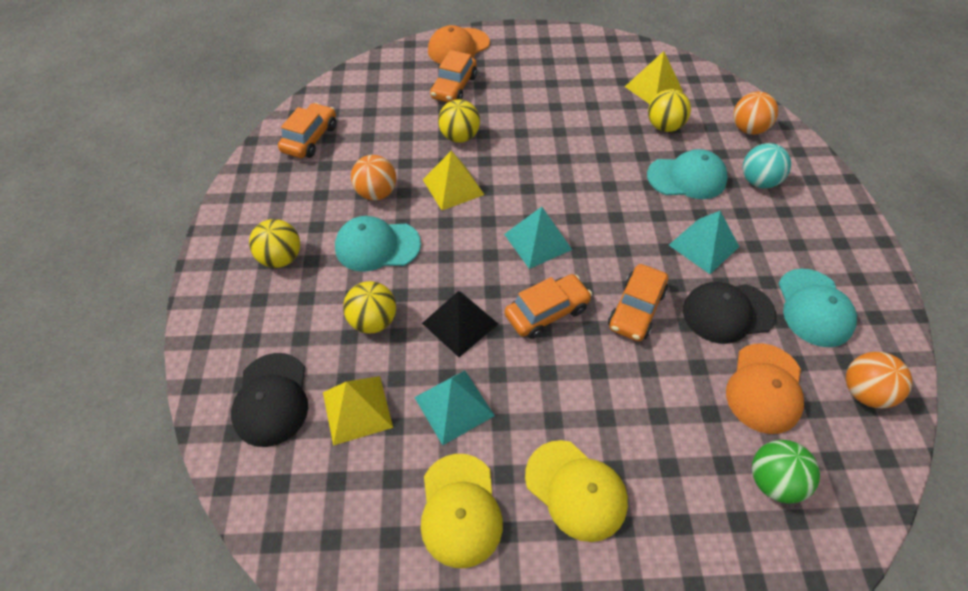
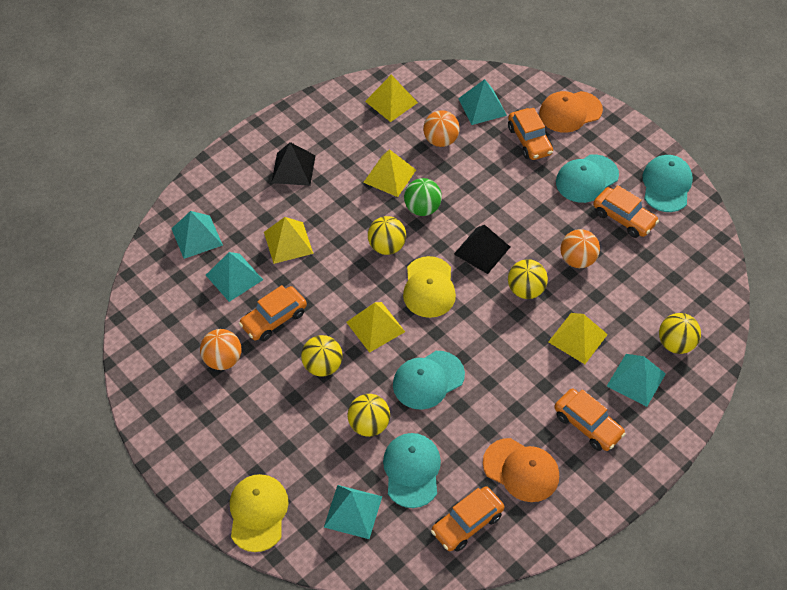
black cap: [231,353,308,447] [683,282,776,344] = 2 -> none = 0
black pyramid: [422,291,498,357] = 1 -> [271,142,316,186] [454,225,510,274] = 2
orange car: [278,103,336,158] [430,50,477,102] [505,274,592,339] [608,264,668,341] = 4 -> [239,285,307,341] [431,486,504,552] [508,108,553,160] [554,389,626,451] [593,185,659,238] = 5
turquoise ball: [743,143,791,188] = 1 -> none = 0
turquoise cap: [335,216,421,272] [647,149,728,199] [778,269,857,347] = 3 -> [383,433,441,508] [393,351,465,410] [556,154,619,203] [642,155,693,212] = 4
turquoise pyramid: [414,370,495,445] [504,207,572,269] [669,211,739,274] = 3 -> [172,211,223,259] [206,252,263,302] [324,485,382,539] [458,79,507,125] [607,354,666,407] = 5
yellow ball: [249,219,300,268] [343,281,396,334] [438,99,480,143] [648,89,691,132] = 4 -> [301,335,343,377] [348,394,390,437] [368,216,406,255] [508,259,548,299] [659,313,701,354] = 5
yellow pyramid: [323,376,393,446] [423,151,484,210] [625,51,683,104] = 3 -> [264,217,314,264] [346,302,405,353] [363,149,416,197] [365,75,418,122] [548,313,608,364] = 5

